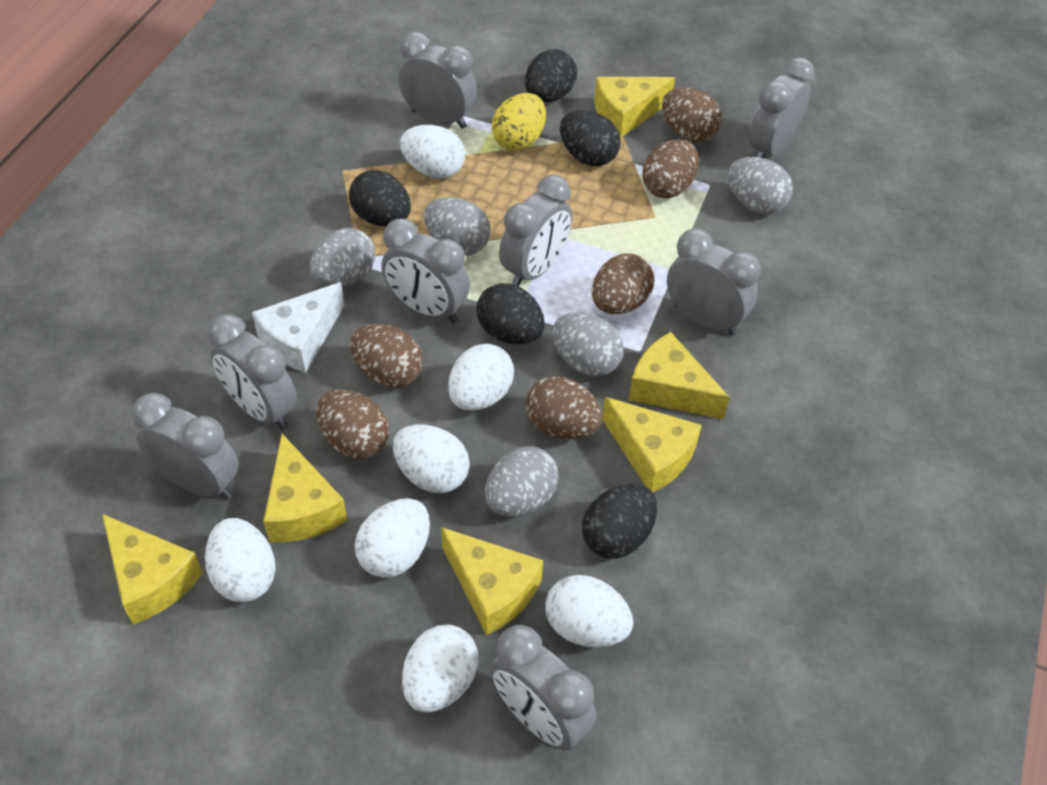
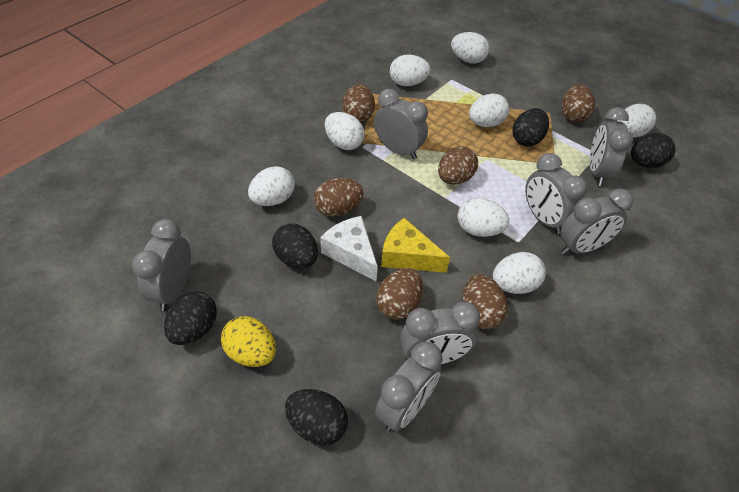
grey clock: [132,393,239,500] [208,315,297,430] [381,218,470,323] [398,32,477,129] [490,625,596,750] [499,175,572,286] [667,229,761,336] [748,57,815,158] = 8 -> [132,219,191,311] [374,89,428,159] [375,342,443,432] [400,302,480,364] [525,153,587,234] [560,189,633,255] [590,107,633,186] = 7
grey egg: [310,228,375,287] [424,197,491,255] [485,446,559,517] [552,312,624,377] [728,157,793,214] = 5 -> none = 0
white egg: [205,518,276,602] [355,498,430,578] [393,424,470,493] [400,125,465,179] [402,625,478,712] [448,344,514,411] [545,575,633,647] = 7 -> [248,166,295,206] [325,112,365,150] [390,54,431,86] [451,32,489,64] [457,198,509,237] [469,93,509,127] [493,252,546,294] [617,104,656,138] = 8
yellow cheese: [102,514,203,625] [263,434,347,542] [441,527,543,635] [594,77,675,138] [602,397,702,492] [628,332,730,419] = 6 -> [381,218,450,273] = 1

